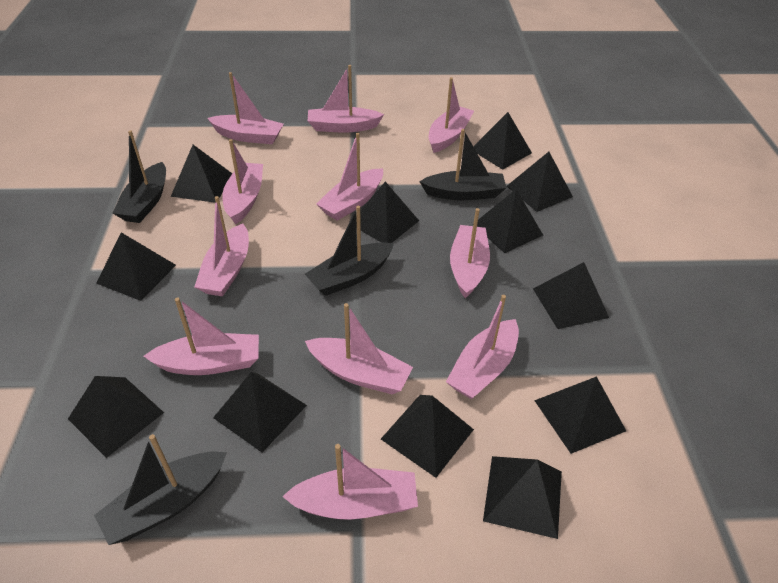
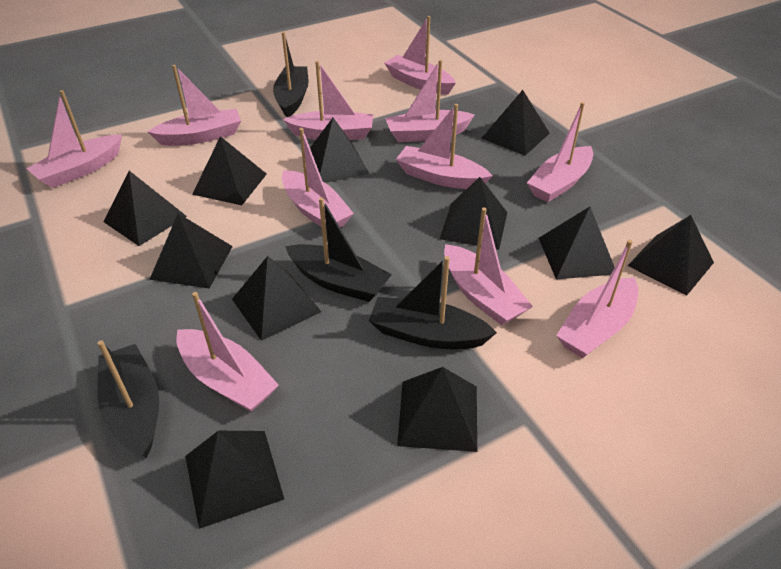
black pyramid: [68,376,164,458] [96,232,176,301] [171,145,232,203] [213,372,307,452] [356,182,419,243] [381,395,474,478] [473,112,532,170] [473,189,543,253] [483,456,562,539] [507,152,573,212] [533,262,609,329] [534,376,626,454] = 12 -> [104,171,187,246] [149,213,233,288] [185,431,284,529] [192,136,267,205] [232,256,322,341] [310,118,369,183] [397,367,477,452] [440,177,507,249] [481,90,550,156] [539,207,615,279] [627,215,714,296] = 11

